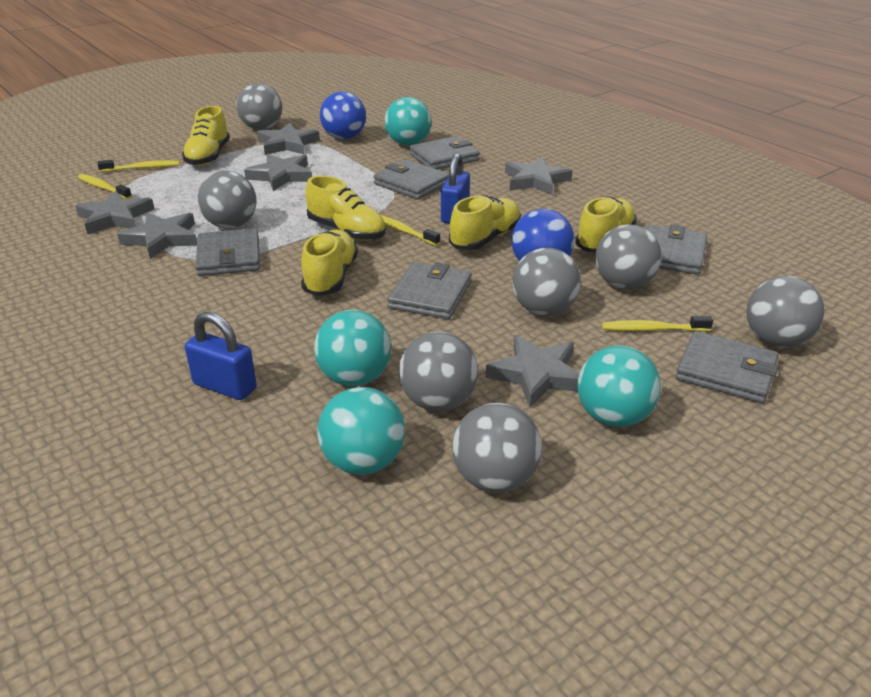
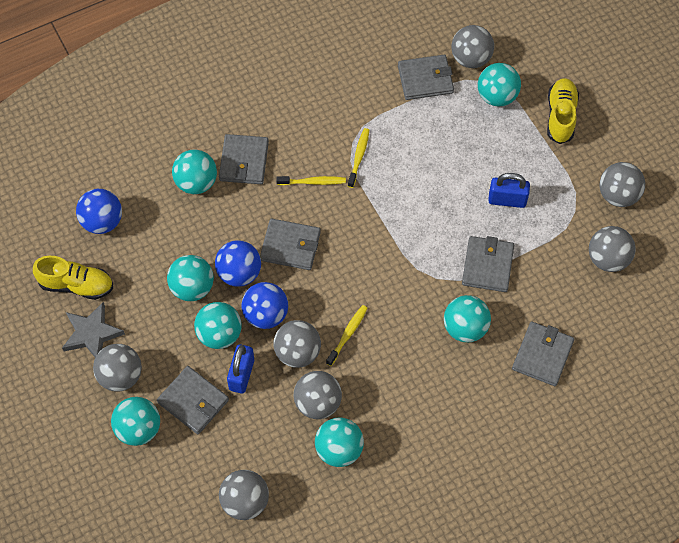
blue ball: [320,91,366,139] [511,209,574,261] = 2 -> [76,189,122,234] [215,240,261,287] [241,282,288,329] = 3
grey star: [75,191,154,235] [117,212,197,259] [244,154,312,191] [257,123,320,155] [485,335,579,407] [505,157,573,195] = 6 -> [62,302,125,358] = 1
turquoise ball: [314,310,391,386] [317,387,405,475] [384,97,432,146] [577,345,661,427] = 4 -> [111,397,160,446] [167,255,214,301] [172,149,217,194] [194,302,242,349] [315,417,364,467] [444,295,491,342] [478,63,521,107] = 7
yellow shoe: [182,106,230,166] [301,229,358,296] [305,176,386,241] [449,195,521,250] [575,196,637,252] = 5 -> [33,256,113,300] [547,78,579,144] = 2
yellow toothbrush: [78,174,132,199] [97,160,180,172] [381,215,440,246] [602,316,713,332] = 4 -> [276,176,346,185] [326,305,368,366] [348,128,369,188] = 3

